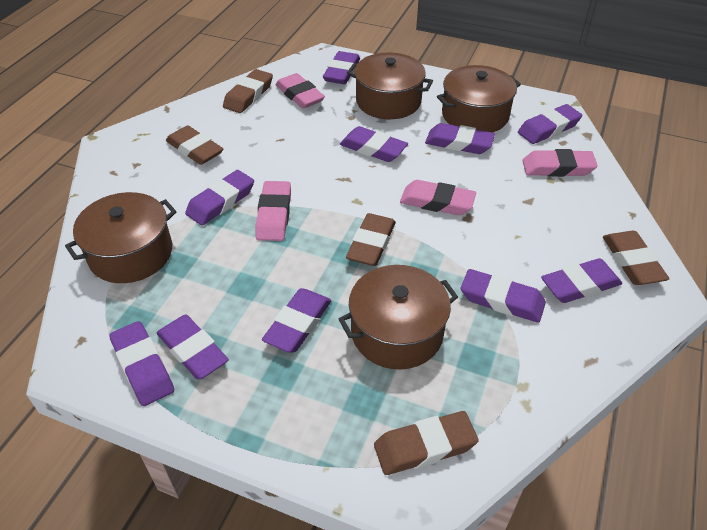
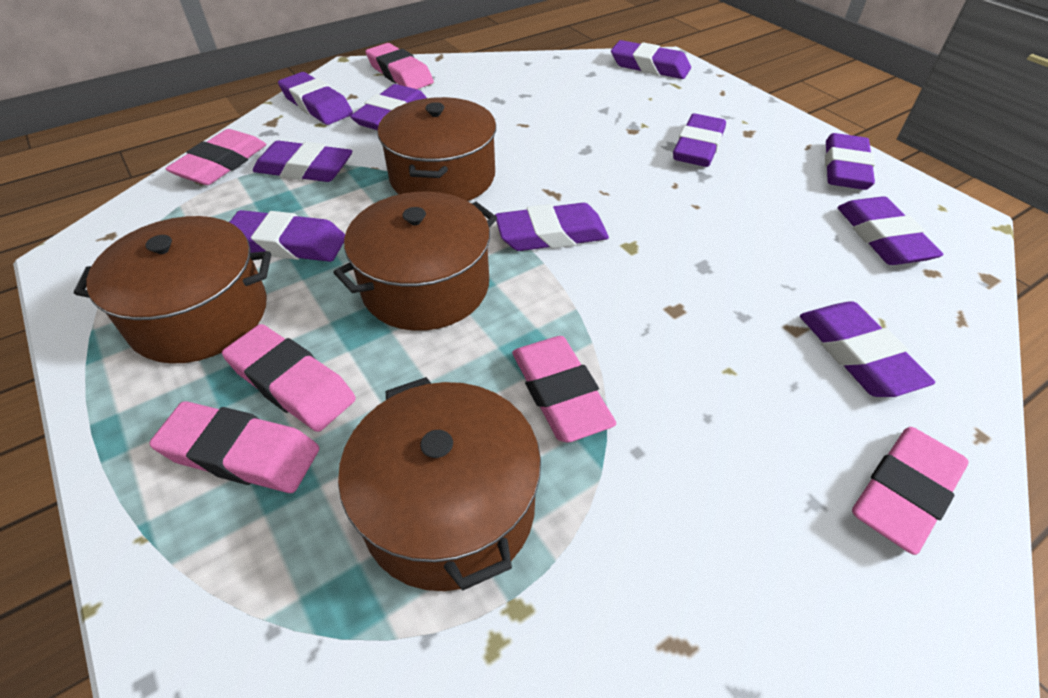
brown eraser: [166,125,223,165] [223,69,273,113] [346,213,396,266] [374,411,479,475] [603,231,669,285] = 5 -> none = 0
pink eraser: [255,181,291,241] [276,73,325,108] [400,180,476,215] [523,149,598,177] = 4 -> [149,401,319,493] [166,129,267,185] [222,324,356,432] [365,43,434,89] [512,336,616,443] [852,427,968,555] = 6

